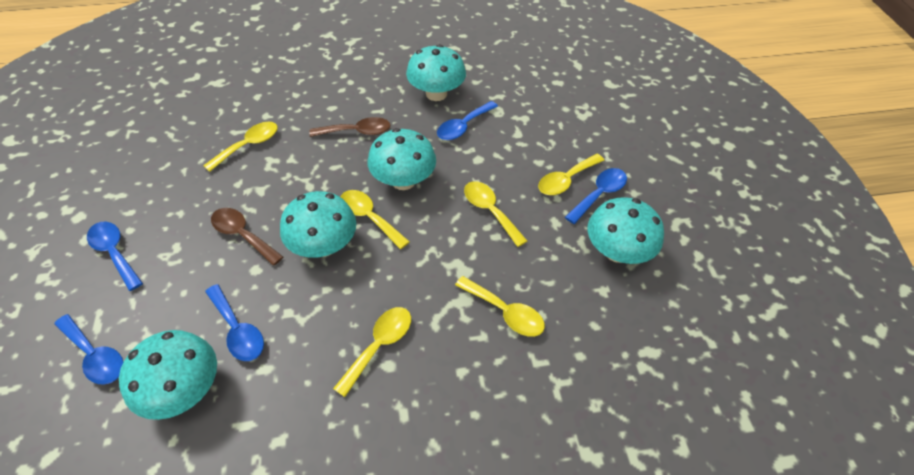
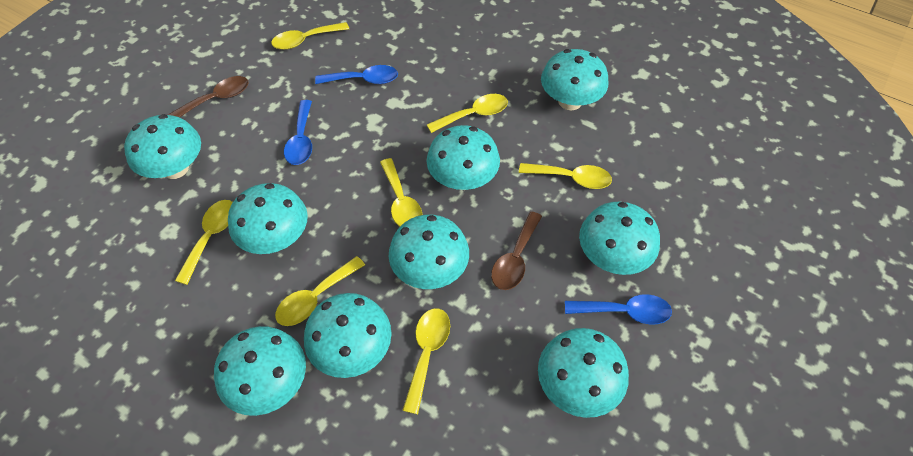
blue spoon: [54,314,123,385] [87,221,143,291] [205,284,264,361] [437,101,498,140] [565,168,627,224] = 5 -> [284,100,312,165] [315,65,398,84] [565,294,672,325] = 3
turquoise mushroom: [119,330,217,420] [280,191,357,258] [368,128,436,190] [406,44,466,101] [588,197,664,264] = 5 -> [124,114,201,179] [214,326,306,416] [228,183,308,254] [304,293,392,378] [389,215,469,289] [426,125,500,190] [538,328,629,418] [541,49,608,110] [579,202,660,275] = 9
yellow spoon: [203,122,278,172] [333,307,411,397] [341,190,410,249] [455,276,545,337] [464,181,527,247] [538,154,604,195] = 6 -> [175,200,233,285] [271,22,349,50] [275,256,365,326] [380,158,422,227] [402,308,450,414] [427,94,508,133] [519,163,612,189] = 7

